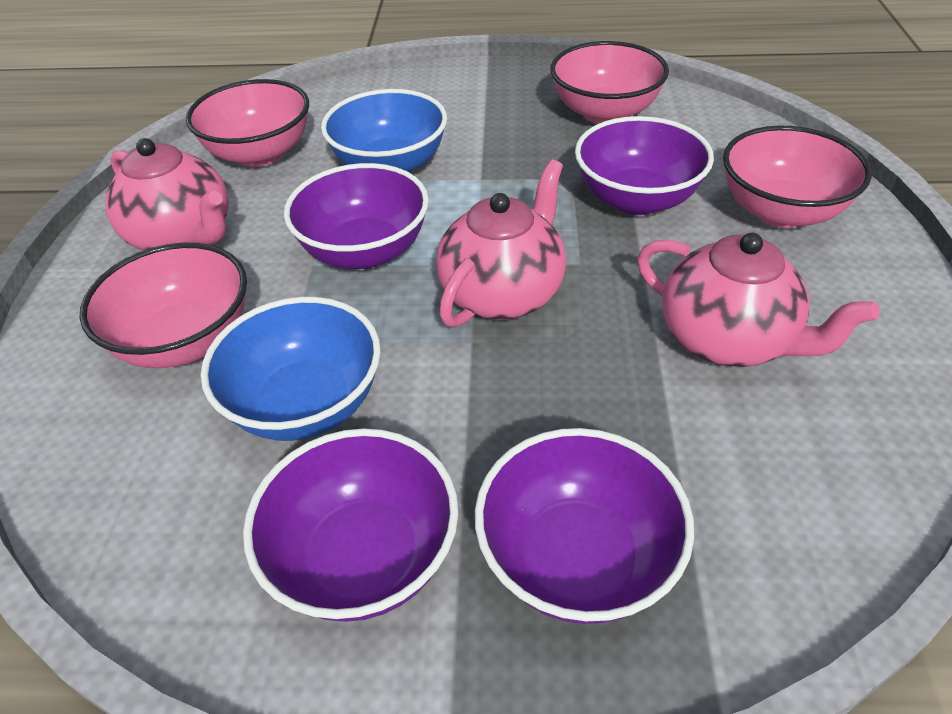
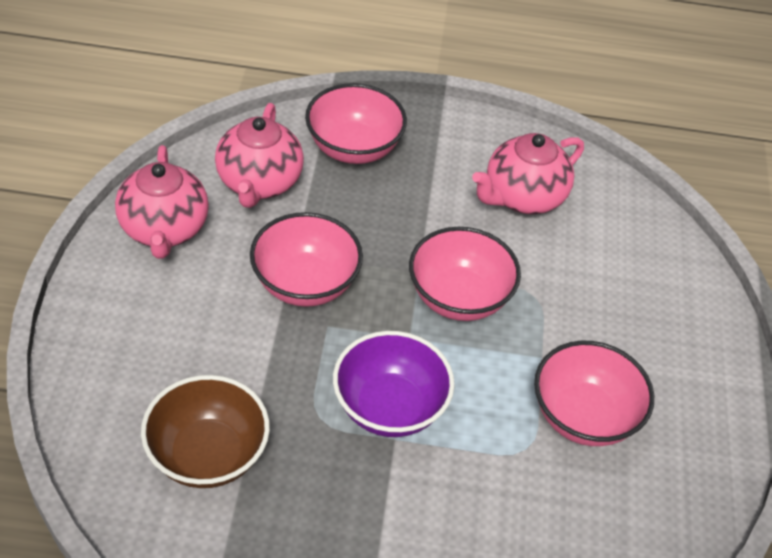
blue bowl: [201,297,381,441] [321,89,447,173] = 2 -> none = 0
brown bowl: none = 0 -> [141,375,270,488] = 1
purple bowl: [243,428,459,622] [284,163,429,269] [475,428,694,624] [575,116,714,215] = 4 -> [333,331,454,437] = 1

